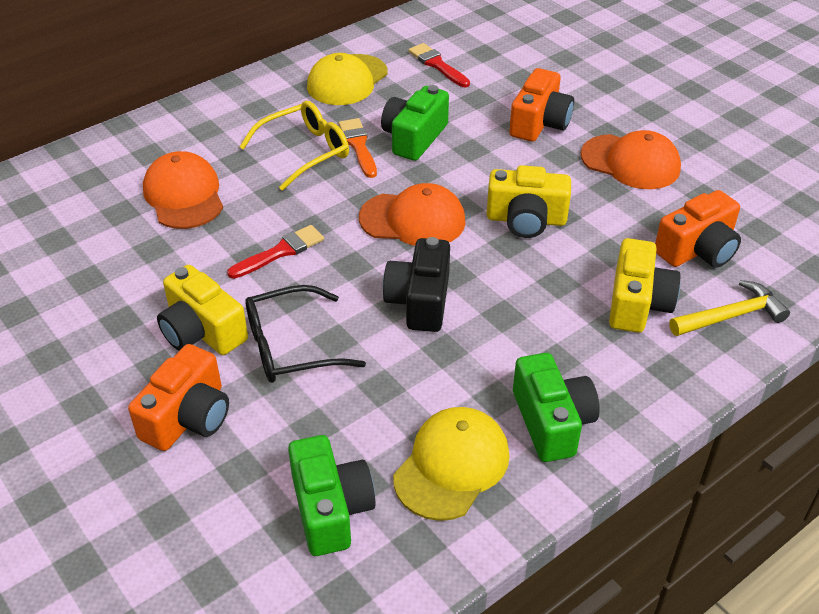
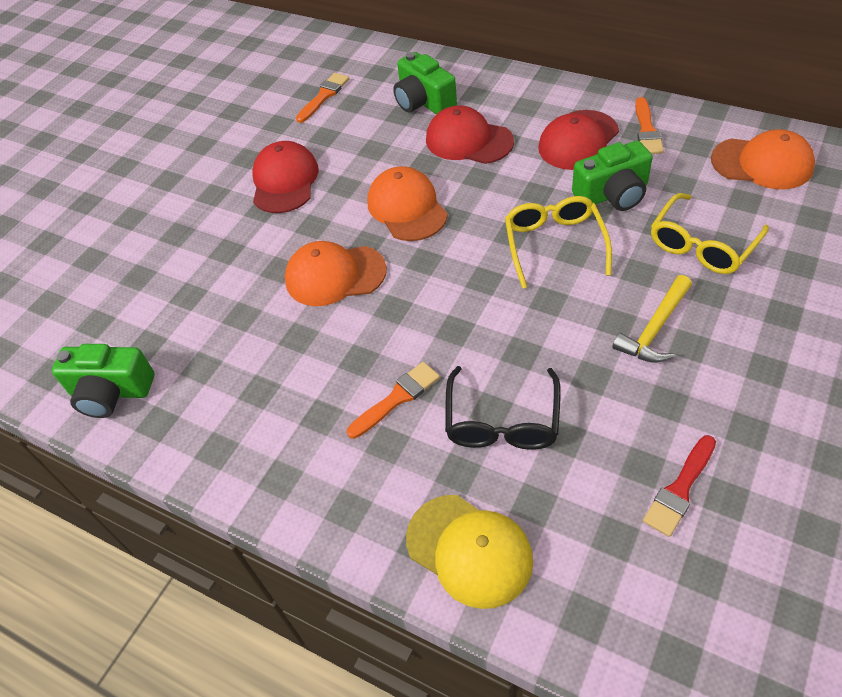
black camera: [383,237,450,332] = 1 -> none = 0
orange brush: [339,118,377,178] = 1 -> [296,73,349,123] [347,362,440,439] [635,97,664,154] = 3
orange camera: [128,344,229,451] [509,68,574,142] [655,190,741,268] = 3 -> none = 0
red brush: [227,225,324,279] [408,43,470,87] = 2 -> [643,435,716,537] = 1
red cap: none = 0 -> [252,141,319,213] [426,106,514,164] [538,110,619,170] = 3
yellow camera: [157,265,248,355] [487,165,571,238] [609,238,680,333] = 3 -> none = 0
yellow cap: [307,53,388,105] [393,407,510,521] = 2 -> [406,495,533,609] = 1
yellow glasses: [240,101,349,191] = 1 -> [505,196,612,289] [651,193,769,274] = 2

